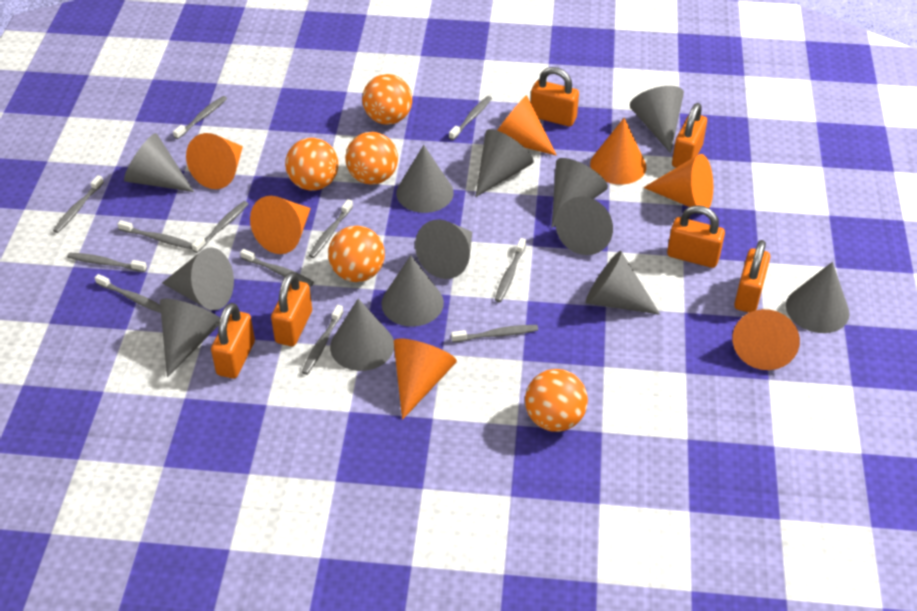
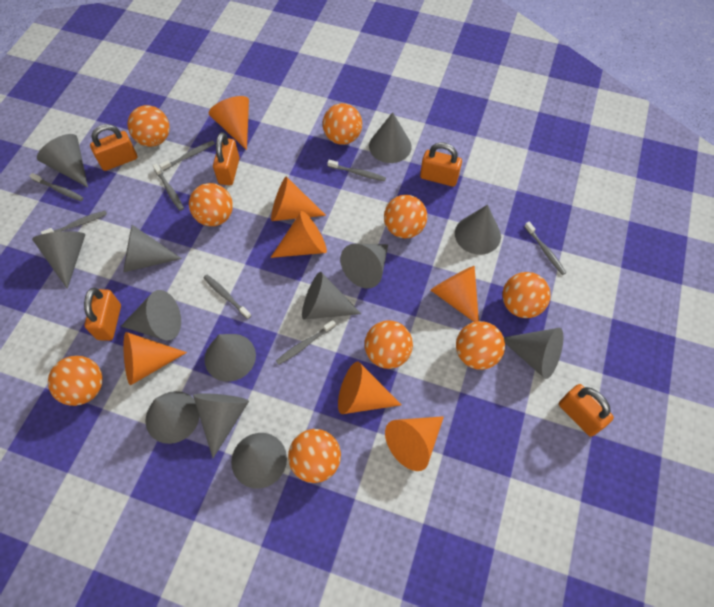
grey toothbrush: [53,175,104,233] [67,253,147,272] [95,274,161,313] [118,220,192,249] [173,96,227,139] [192,201,248,253] [240,249,314,287] [302,305,344,375] [309,199,353,258] [449,96,492,140] [451,325,538,342] [495,238,526,302] = 12 -> [30,173,84,201] [41,211,107,234] [153,164,184,211] [159,140,215,171] [203,275,251,319] [276,320,336,365] [327,160,386,181] [524,222,566,275] = 8
orange ball: [285,138,338,191] [328,226,385,282] [345,132,398,185] [362,74,412,125] [525,369,588,432] = 5 -> [48,356,103,406] [128,105,170,147] [189,183,233,226] [288,429,341,483] [323,103,362,145] [365,321,413,369] [384,195,427,238] [456,321,505,370] [502,272,551,318] = 9
orange padlock: [211,303,255,379] [271,272,312,346] [531,67,579,126] [667,205,725,268] [672,103,707,168] [734,240,770,313] = 6 -> [84,288,121,341] [90,124,138,171] [213,132,240,185] [420,142,462,187] [559,384,614,437] = 5

